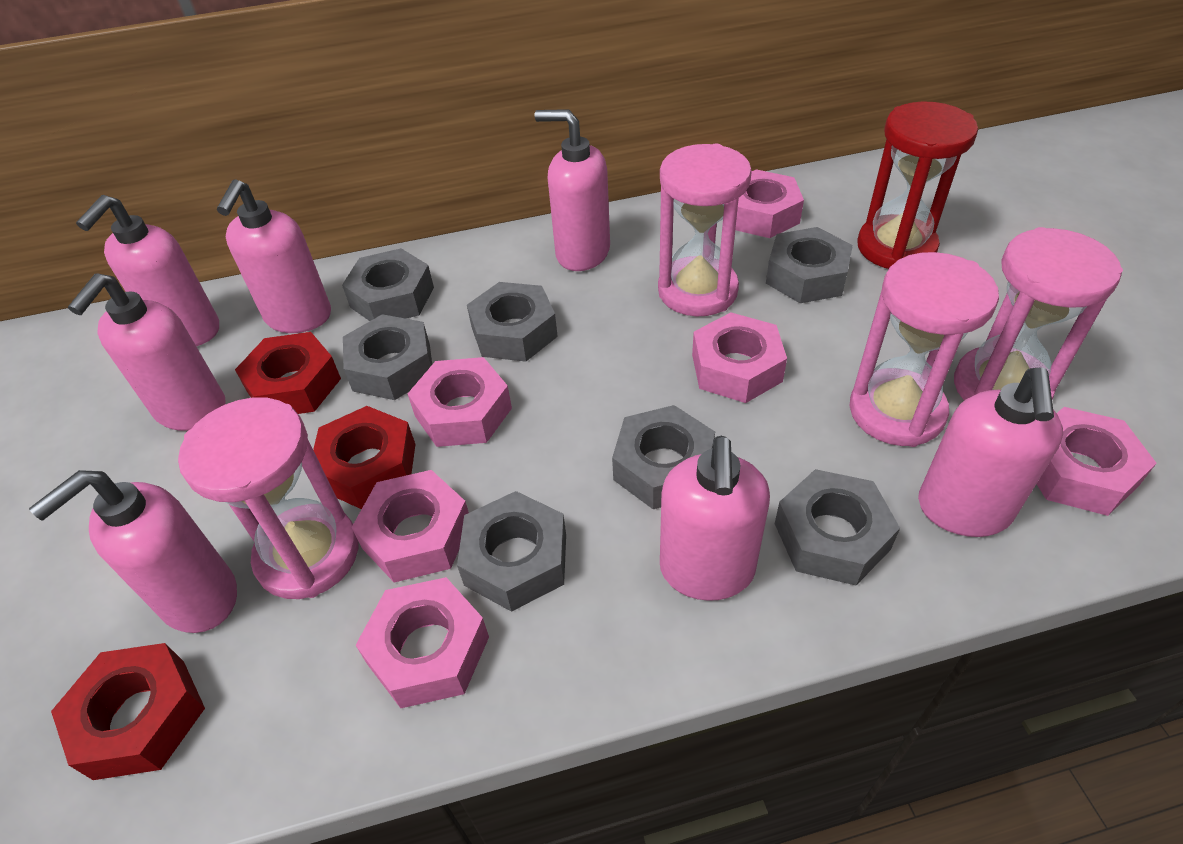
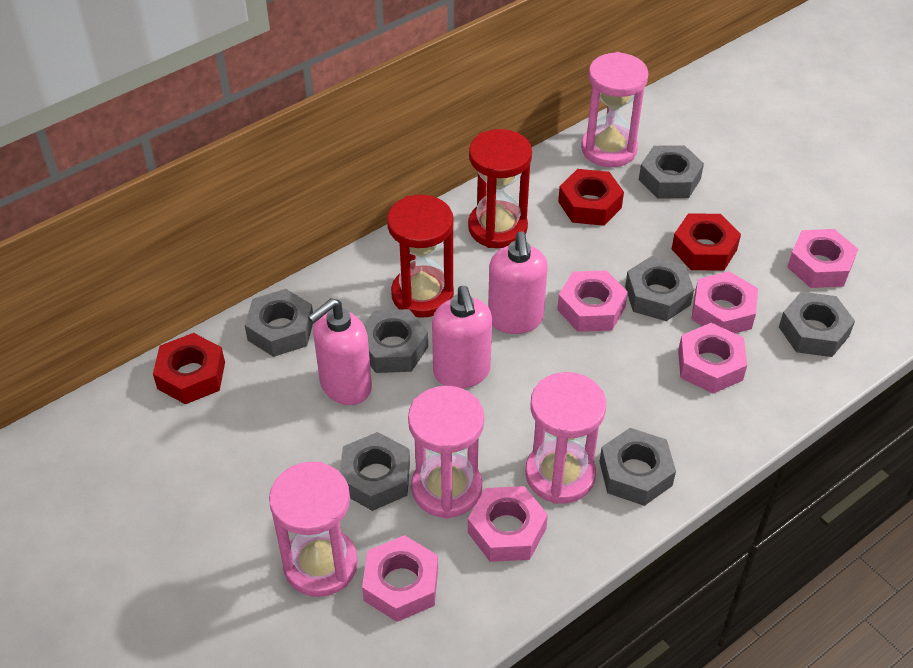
pink soap dispenser: [29,470,237,633] [68,273,226,431] [76,195,219,346] [217,179,331,333] [535,109,610,271] [660,436,770,601] [918,367,1063,537] = 7 -> [308,298,372,405] [432,286,492,388] [488,231,548,334] = 3
red hourglass: [857,101,978,269] = 1 -> [387,195,454,318] [468,129,532,248] = 2

